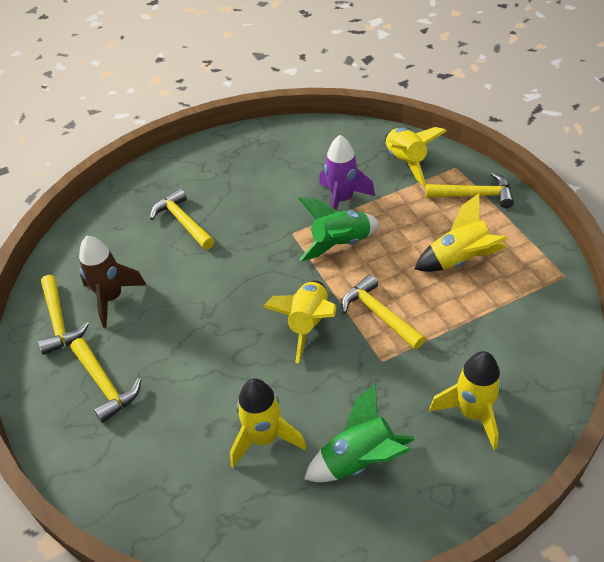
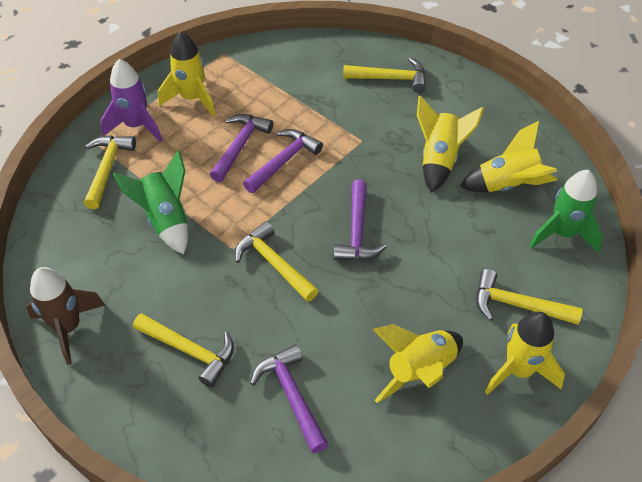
purple hammer: none = 0 -> [210,114,273,182] [243,129,323,193] [250,344,328,453] [334,180,387,260] = 4

